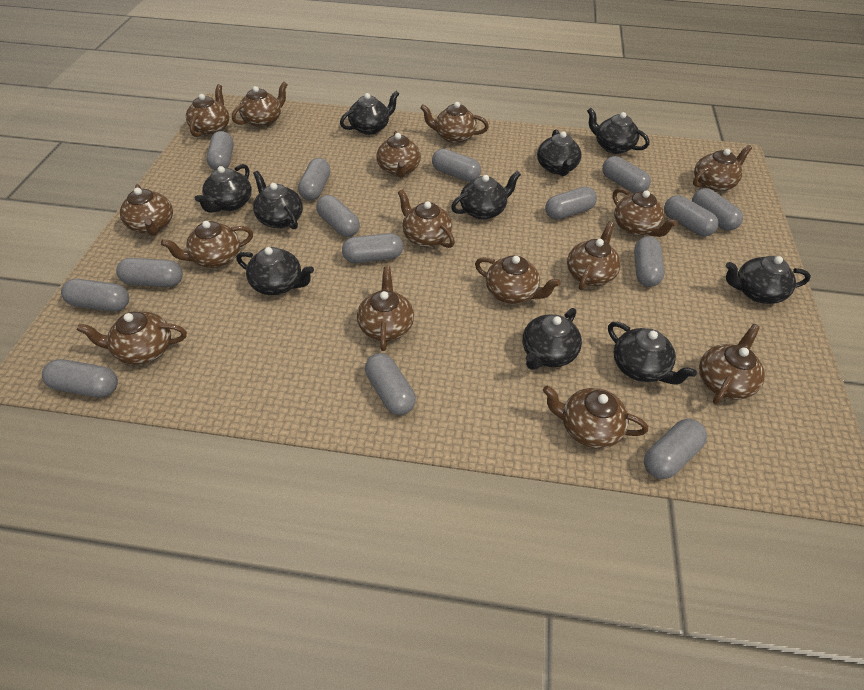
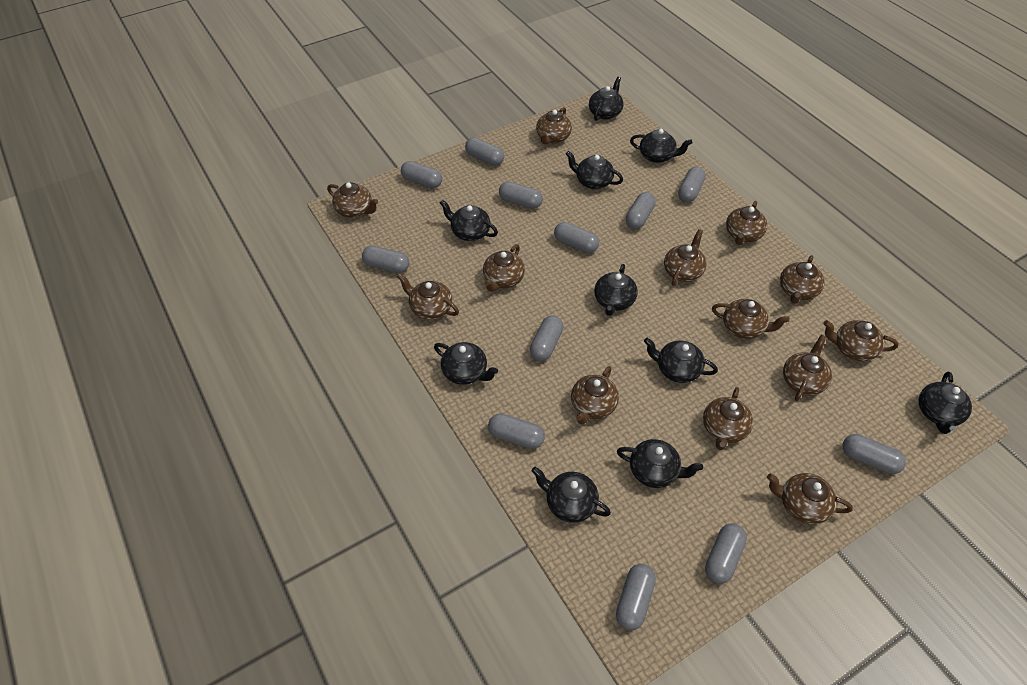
brown teapot: [77,311,187,365] [120,184,173,236] [161,221,253,268] [186,84,229,137] [232,82,288,128] [357,266,414,351] [376,131,421,178] [398,189,455,248] [420,102,489,143] [475,255,561,304] [543,386,648,449] [567,222,621,290] [613,188,678,237] [693,145,752,192] [699,324,765,404] = 15 -> [327,183,378,218] [398,273,459,320] [483,244,525,292] [536,107,572,145] [571,366,619,425] [664,229,706,286] [703,387,753,450] [712,299,790,339] [726,201,767,245] [767,473,853,524] [780,255,825,304] [783,335,832,401] [824,320,898,361] = 13
grey capsule: [42,359,118,398] [61,279,129,311] [116,258,183,287] [207,131,234,170] [298,158,331,201] [316,195,360,237] [342,233,403,263] [365,353,416,415] [432,149,481,182] [545,187,597,220] [602,156,651,194] [634,236,664,287] [644,419,707,479] [664,195,719,236] [692,188,743,231] = 15 -> [362,246,409,273] [401,161,442,188] [465,138,504,166] [488,413,545,449] [499,182,543,209] [530,316,563,361] [554,222,599,253] [616,564,656,630] [626,192,656,229] [678,167,706,203] [705,523,747,584] [843,434,906,474] = 12

